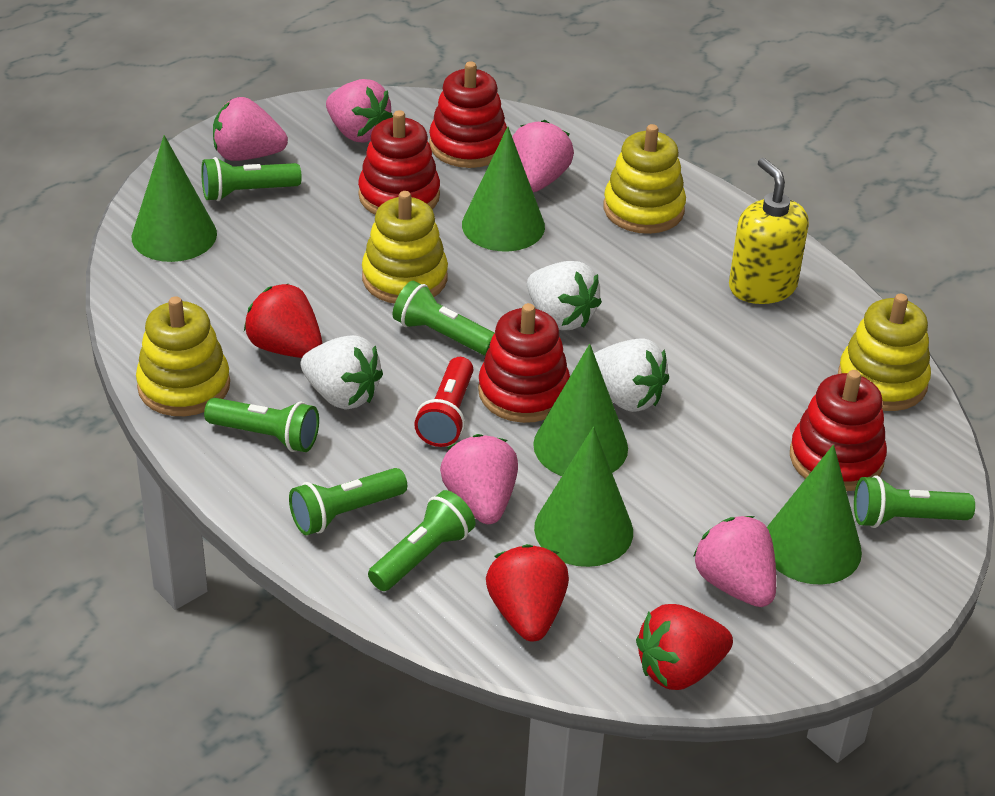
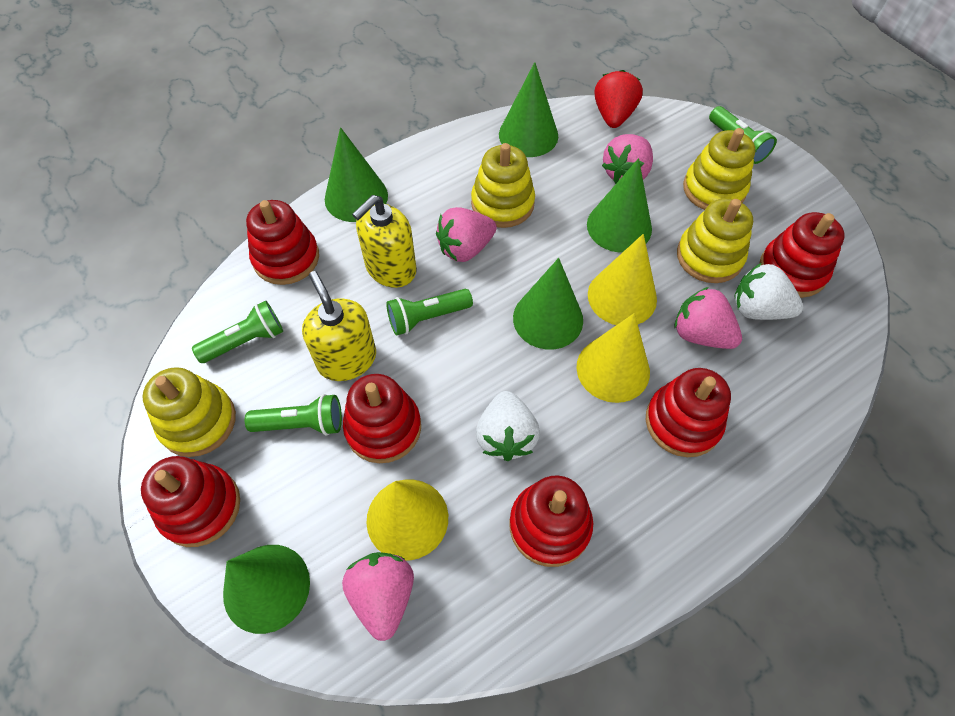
green flashlight: [201,157,302,201] [204,398,319,452] [289,468,407,535] [368,490,476,591] [393,281,494,355] [854,476,975,528] = 6 -> [192,301,283,363] [245,394,342,436] [386,289,473,336] [709,106,777,164] = 4
pink strawberry: [213,97,288,161] [326,79,393,143] [440,434,518,524] [512,120,574,192] [693,516,776,607] = 5 -> [342,552,414,641] [436,207,497,262] [602,134,653,184] [674,287,742,349] = 4
red flashlight: [414,357,473,447] = 1 -> none = 0
red stacking toy: [358,110,440,215] [429,61,507,168] [478,303,570,423] [790,370,887,491] = 4 -> [141,456,240,547] [246,200,319,285] [343,374,421,463] [509,475,593,567] [646,368,731,457] [759,212,845,298] = 6
red strawberry: [244,284,322,358] [486,544,569,642] [636,604,733,690] = 3 -> [594,70,643,128] = 1
white strawberry: [300,335,383,410] [527,261,602,330] [594,338,669,412] = 3 -> [476,391,540,461] [734,263,803,320] = 2
yellow cone: none = 0 -> [366,480,448,560] [576,313,650,403] [588,234,657,325] = 3
yellow soap dispenser: [729,158,809,304] = 1 -> [302,271,376,381] [352,195,417,288] = 2

